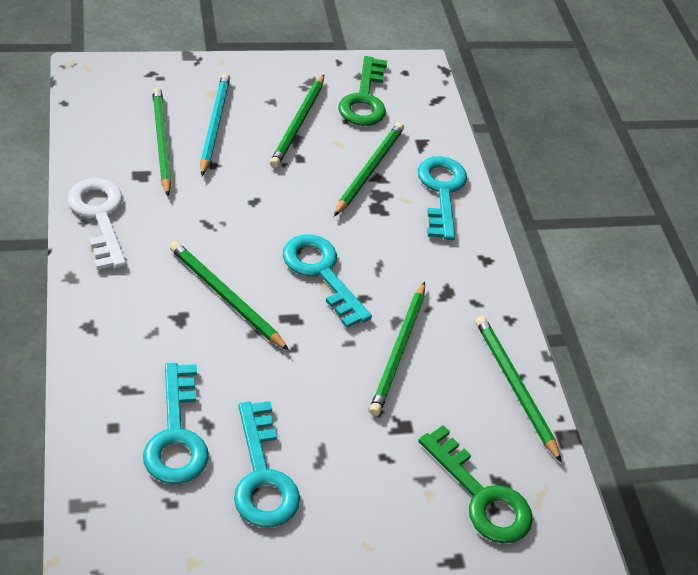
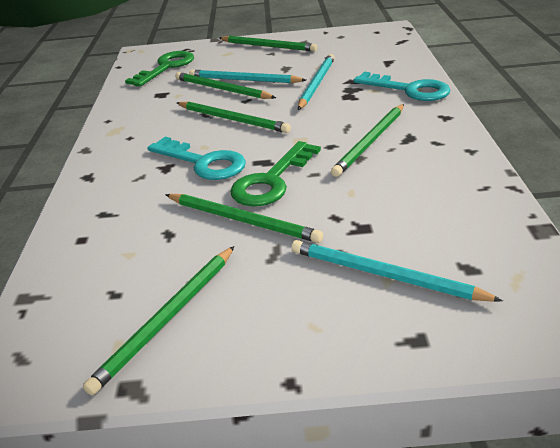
turquoise key: [143,363,209,484] [234,401,300,528] [283,235,372,328] [418,156,467,240] = 4 -> [147,137,246,180] [354,71,450,101] = 2
turquoise pencil: [200,73,230,176] = 1 -> [189,70,306,83] [291,240,503,302] [298,54,335,110] = 3
white key: [67,178,126,270] = 1 -> none = 0

